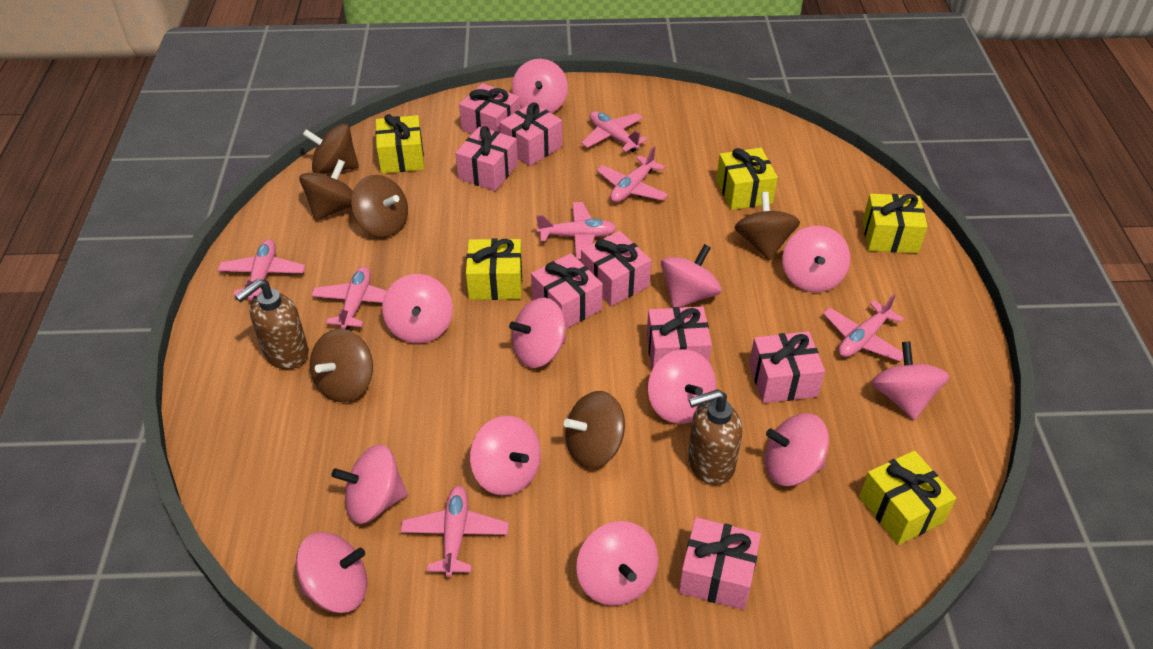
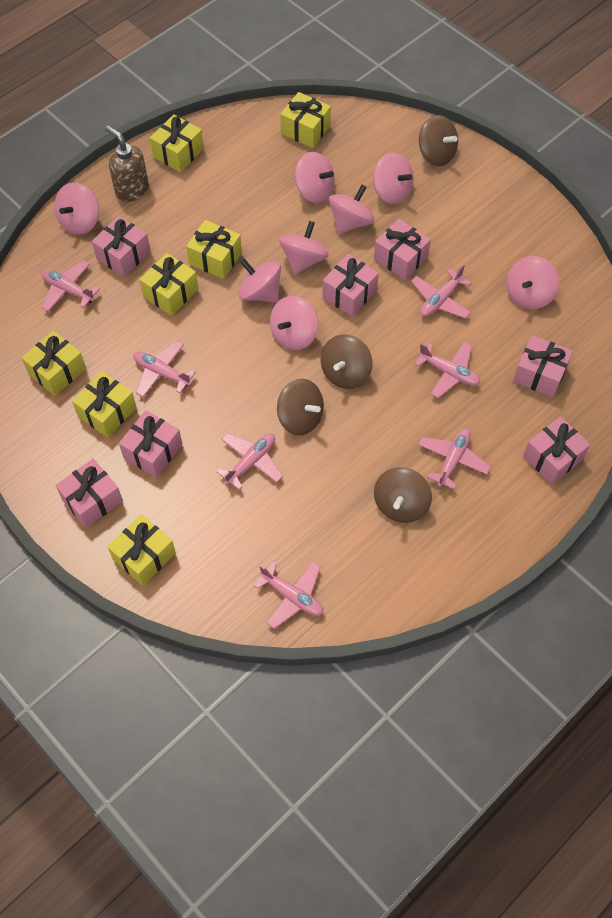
brown soap dispenser: [235,279,309,369] [688,389,742,485] = 2 -> [105,126,149,202] = 1
brown spinning top: [299,159,353,221] [303,123,359,174] [310,329,373,402] [351,175,408,237] [564,391,625,468] [734,192,800,260] = 6 -> [277,379,324,435] [321,334,373,389] [374,467,432,523] [419,115,458,166] = 4
pink gift: [455,126,518,191] [459,83,520,134] [500,102,562,166] [531,253,603,329] [581,231,651,306] [646,306,712,369] [679,517,761,610] [749,331,825,403] = 8 -> [55,459,123,528] [92,216,151,277] [119,410,183,478] [322,254,379,317] [374,219,431,280] [513,335,573,397] [523,416,591,484] = 7
pink spinning top: [296,532,367,613] [331,444,407,524] [382,274,453,343] [470,416,541,495] [509,298,566,368] [512,59,568,113] [576,521,658,606] [648,349,716,424] [661,244,722,308] [765,413,829,486] [782,226,850,293] [872,341,949,420] = 12 -> [54,182,99,235] [239,258,281,303] [270,296,318,350] [279,221,329,275] [295,152,335,203] [329,185,374,234] [373,153,414,205] [506,256,559,310] = 8
yellow gift: [375,114,424,174] [466,238,522,300] [716,148,778,210] [859,450,956,545] [863,194,928,253] = 5 -> [21,331,86,396] [72,371,137,438] [108,514,176,586] [139,253,198,316] [150,114,204,173] [186,220,242,279] [280,92,331,148] = 7

